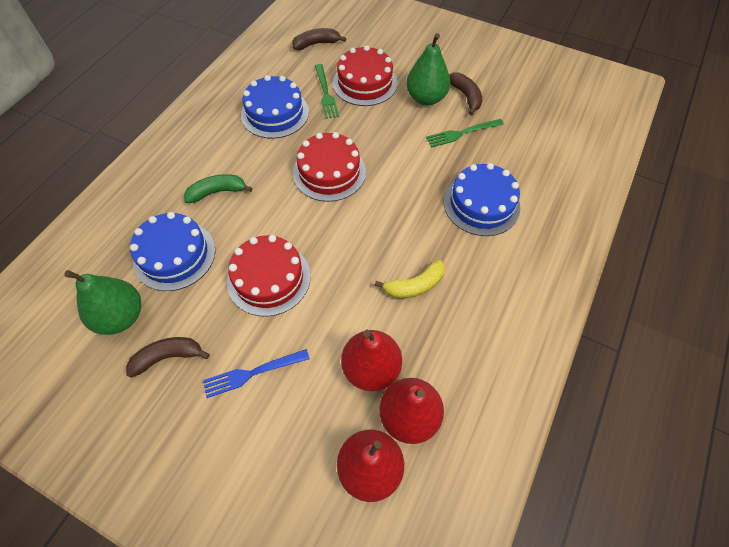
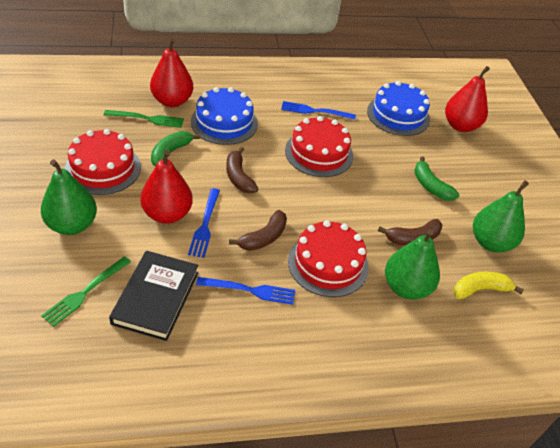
black book: none = 0 -> [109,251,198,341] = 1
blue cake: [130,212,215,291] [241,75,309,139] [444,163,520,236] = 3 -> [191,87,258,145] [367,81,430,136] = 2
blue fork: [203,349,310,398] = 1 -> [188,188,220,258] [196,277,295,305] [281,101,356,120] = 3
green banana: [184,174,252,203] = 1 -> [151,131,200,166] [414,156,459,201] = 2
green pear: [64,270,141,335] [406,33,450,105] = 2 -> [41,159,97,235] [385,229,440,300] [473,180,529,252] = 3

